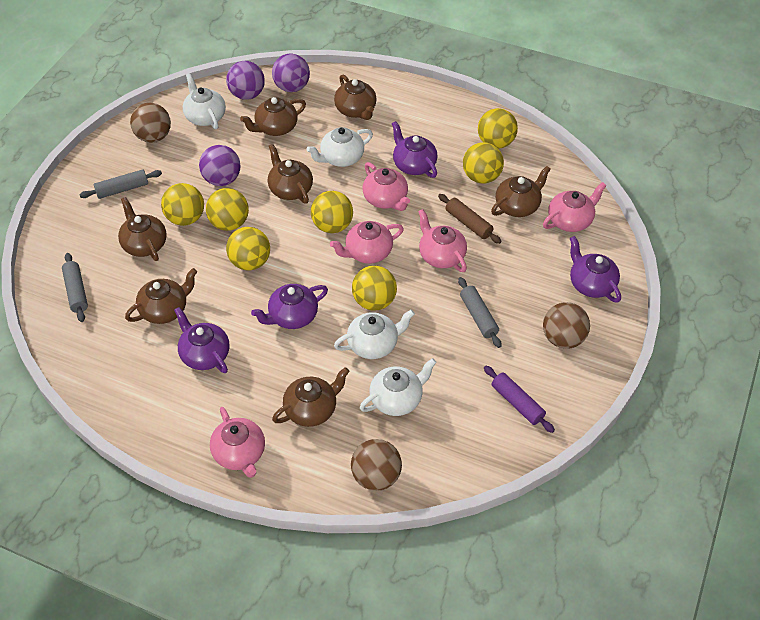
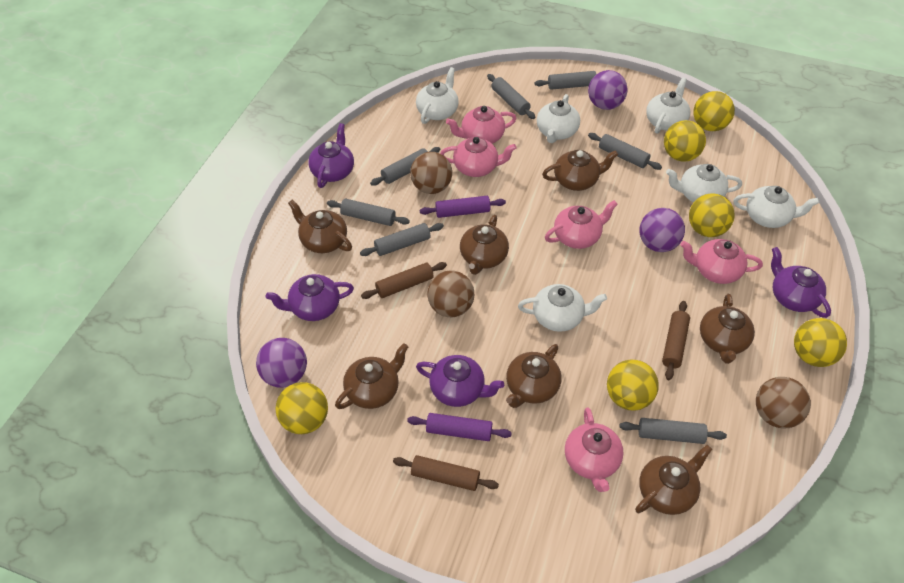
brown rolling pin: [438,194,502,244] = 1 -> [361,262,447,299] [393,455,499,491] [662,301,690,380] = 3
grey rolling pin: [62,253,88,322] [79,169,162,199] [458,277,501,348] = 3 -> [327,199,410,226] [360,223,444,256] [370,147,440,186] [487,74,535,119] [535,71,596,90] [588,133,662,170] [619,418,727,444] = 7
purple rolling pin: [484,366,555,433] = 1 -> [407,413,512,441] [420,196,506,218] = 2
white teapot: [183,73,226,129] [306,127,373,167] [334,310,415,359] [360,358,437,416] = 4 -> [416,67,459,124] [518,284,607,332] [537,94,580,143] [646,77,690,133] [666,164,742,202] [733,186,819,228] = 6
yellow ball: [161,183,204,226] [206,188,249,231] [226,227,270,270] [311,191,353,233] [352,266,397,311] [463,142,504,184] [478,108,518,149] = 7 -> [275,382,328,434] [607,360,659,410] [664,120,706,162] [689,193,735,237] [693,91,735,131] [794,318,847,367] = 6

